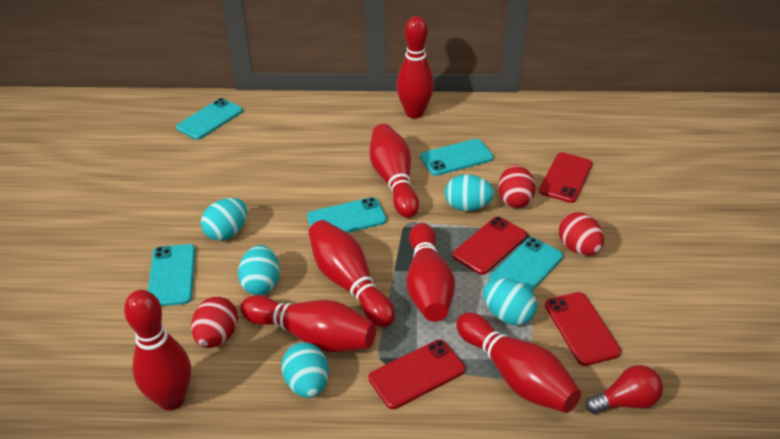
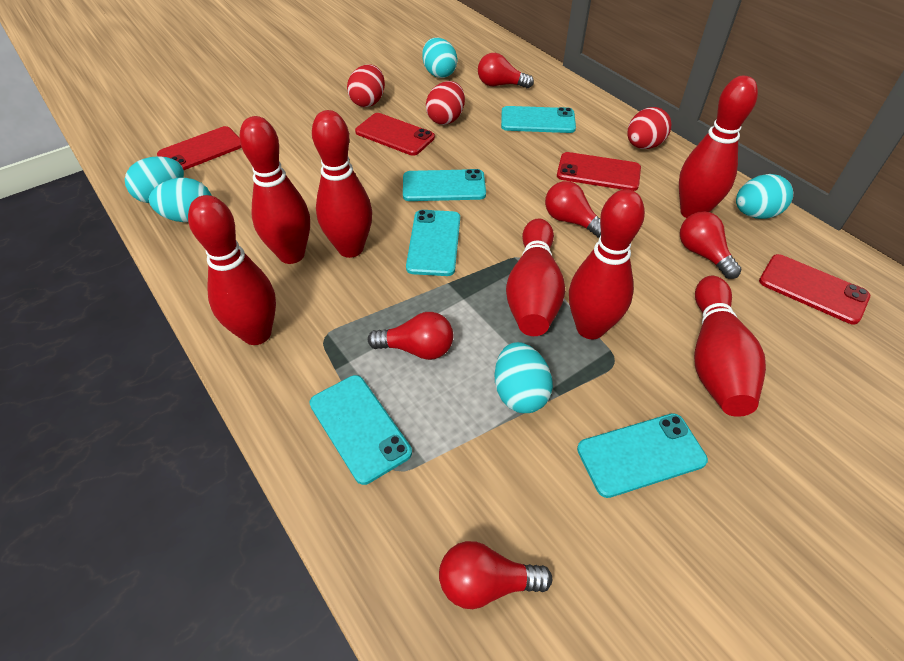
red light bulb: [586,365,663,414] = 1 -> [368,312,453,360] [439,541,552,609] [478,53,534,88] [545,181,601,238] [680,211,742,279] = 5

